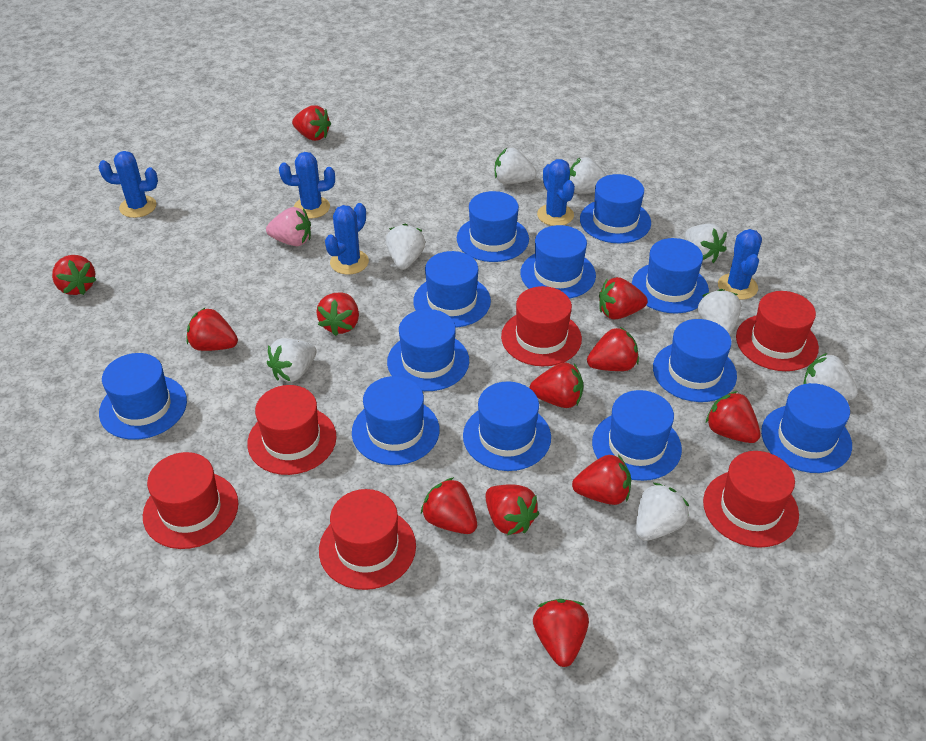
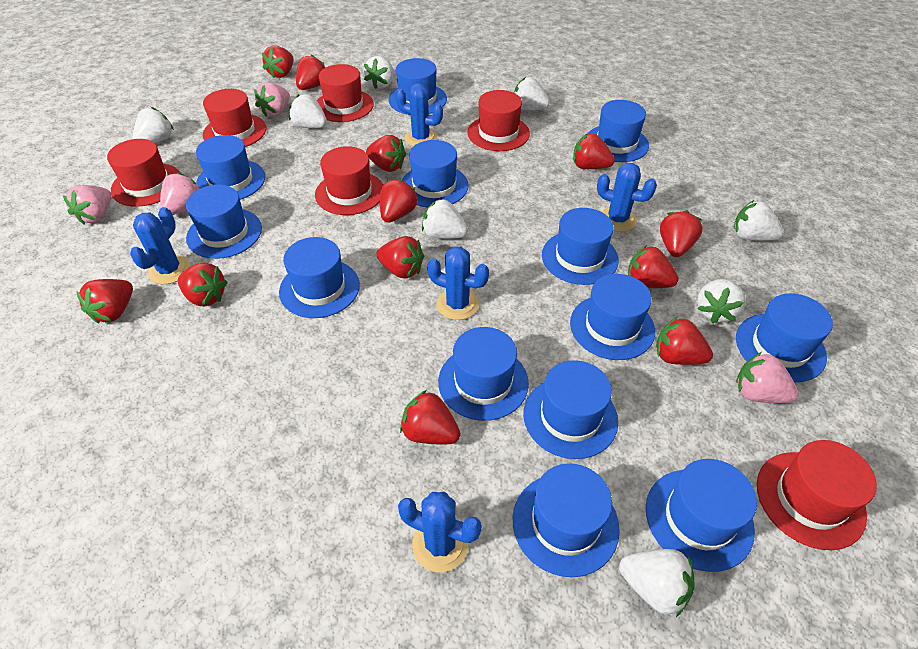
blue hat: [99,353,187,440] [352,376,440,465] [387,309,469,391] [413,251,491,328] [457,191,529,262] [463,381,551,471] [521,225,596,299] [580,174,651,243] [592,390,682,481] [632,238,709,314] [653,319,737,402] [761,383,852,473] = 12 -> [186,185,262,259] [196,135,265,200] [279,237,360,318] [388,58,447,115] [402,140,469,208] [438,327,529,421] [513,463,620,577] [523,360,618,459] [542,208,619,285] [570,274,655,360] [588,100,649,162] [646,459,757,572] [736,293,833,383] = 13
pink strawberry: [266,207,311,246] = 1 -> [63,185,112,224] [160,172,200,215] [254,82,290,117] [736,352,799,403] = 4

